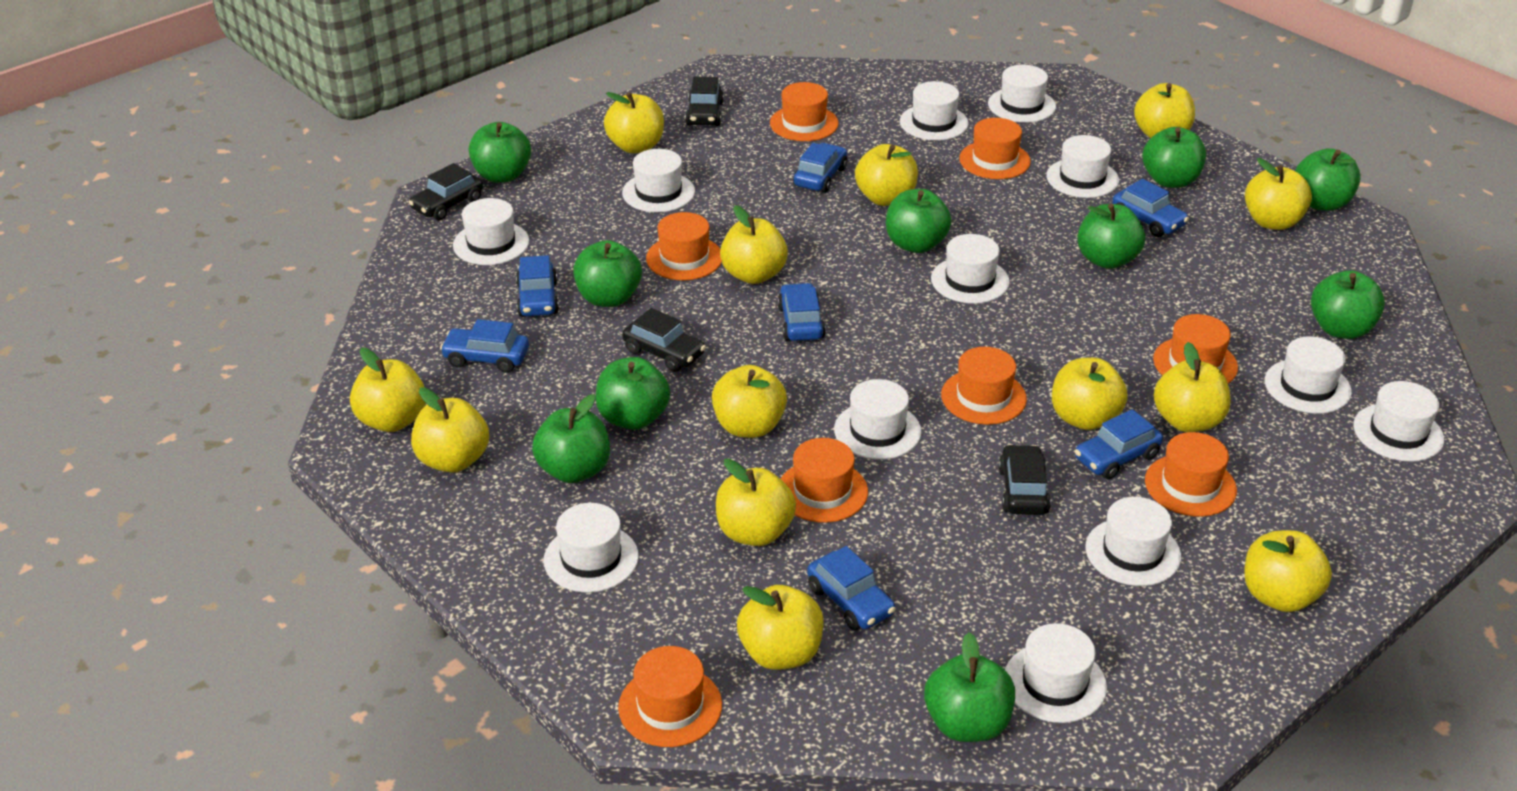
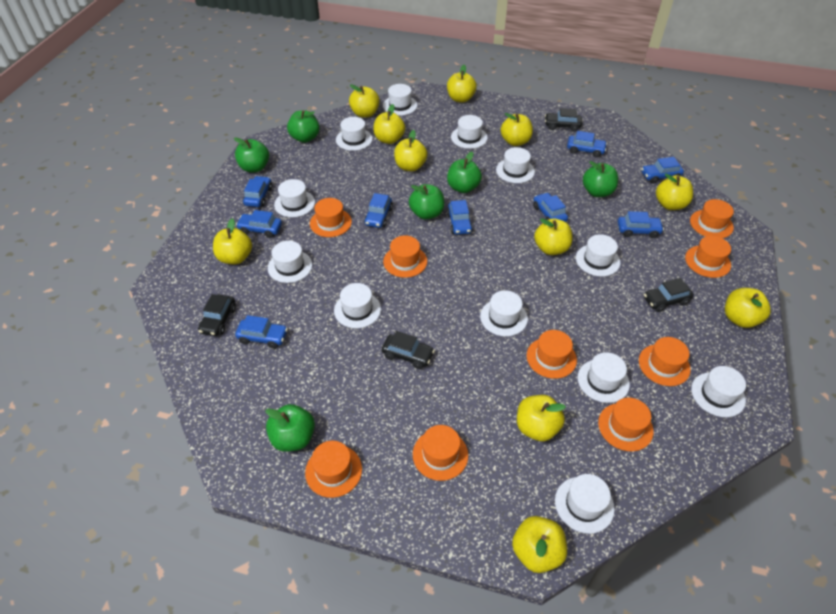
blue car: [440,319,529,373] [516,255,559,316] [777,283,826,341] [793,143,847,193] [807,546,896,630] [1075,409,1163,479] [1112,179,1189,237] = 7 -> [235,315,288,349] [236,210,282,238] [243,176,272,207] [364,193,393,228] [447,200,473,235] [533,192,568,222] [567,131,607,157] [618,211,664,238] [641,157,684,184] = 9
green apple: [469,122,531,183] [532,394,610,483] [573,240,642,307] [596,357,670,430] [886,189,951,253] [924,633,1015,742] [1077,204,1145,269] [1142,127,1206,188] [1295,148,1361,211] [1311,270,1385,339] = 10 -> [234,138,269,173] [265,404,315,452] [287,110,320,143] [409,184,444,219] [447,152,482,193] [583,161,618,197] = 6
orange hat: [618,646,722,747] [646,212,722,280] [770,82,839,141] [781,438,868,523] [941,347,1027,425] [959,118,1031,179] [1145,432,1237,517] [1153,314,1238,383] = 8 -> [305,441,362,498] [310,198,352,237] [383,236,427,278] [413,425,468,481] [527,330,577,379] [598,398,653,451] [639,337,691,386] [685,236,731,278] [690,199,734,238] = 9
yellow apple: [350,348,426,432] [411,387,489,473] [604,92,664,153] [712,365,787,438] [716,459,796,546] [720,205,788,284] [737,585,824,670] [855,144,918,206] [1052,358,1128,430] [1134,83,1195,138] [1154,342,1231,432] [1244,530,1332,612] [1245,158,1312,230] = 13 -> [213,218,252,264] [349,84,380,118] [374,104,405,144] [394,130,427,171] [447,65,477,103] [501,113,533,146] [512,516,567,573] [517,395,566,441] [534,218,572,255] [656,174,693,210] [725,288,771,328] = 11

